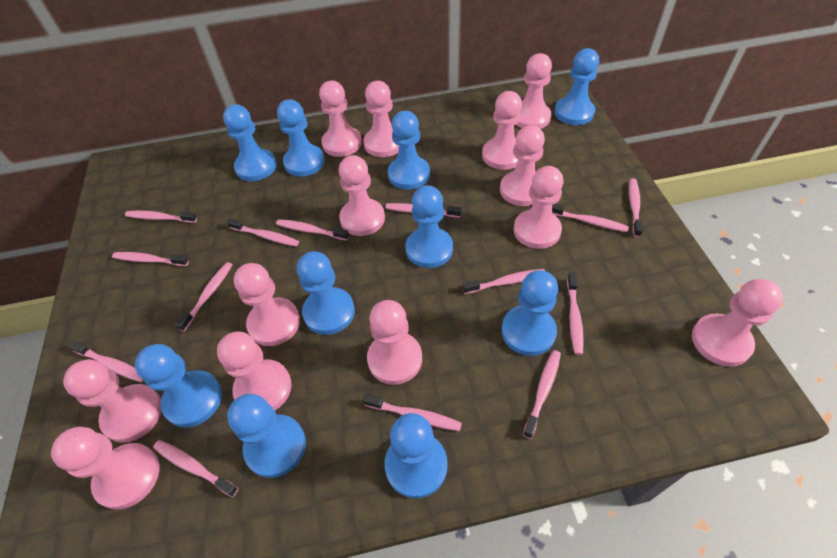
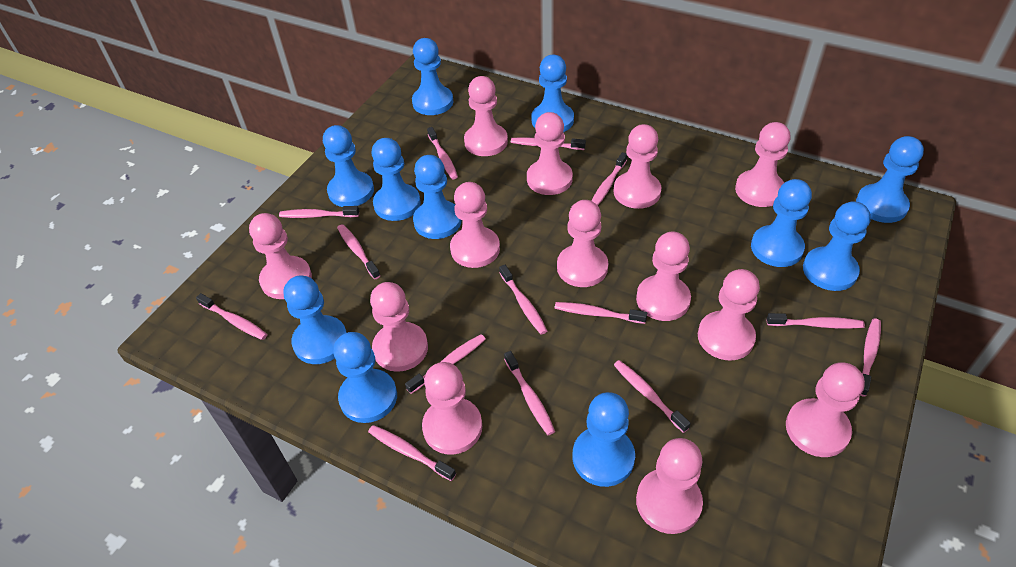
blue pawn: [135,344,222,428] [223,104,277,181] [227,394,306,478] [277,99,325,177] [297,251,355,335] [385,413,448,498] [388,111,430,190] [405,185,453,268] [501,270,558,356] [555,48,599,125] = 10 -> [284,275,347,364] [323,125,374,207] [333,332,397,423] [371,138,421,221] [412,38,453,115] [413,155,462,239] [532,55,574,132] [573,392,635,487] [751,179,812,267] [803,201,871,291] [856,136,924,223] = 11

